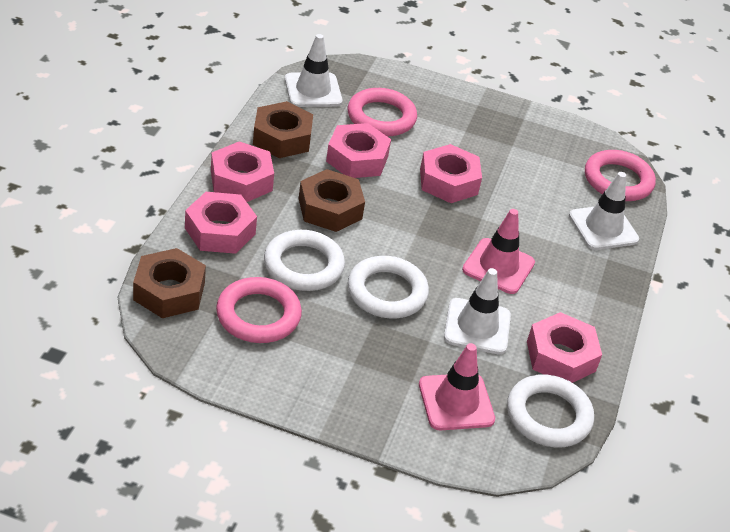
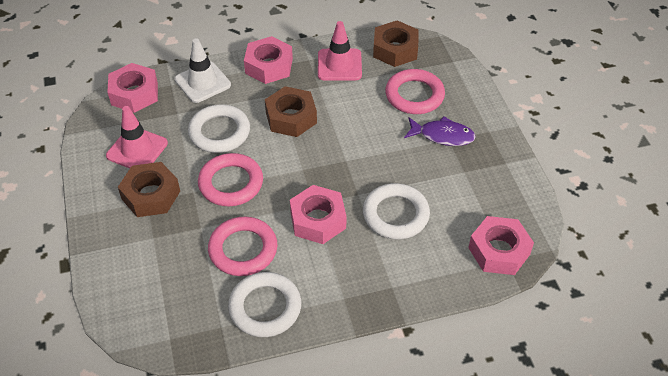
pink nut: [185,192,257,254] [211,141,274,202] [326,123,391,178] [420,144,482,203] [527,312,602,383] = 5 -> [107,63,158,113] [244,36,293,84] [290,185,347,244] [468,216,534,275] = 4
purple fish: none = 0 -> [404,116,476,146] = 1
white traffic cone: [285,34,343,107] [444,268,511,354] [569,172,639,250] = 3 -> [175,38,231,103] = 1

